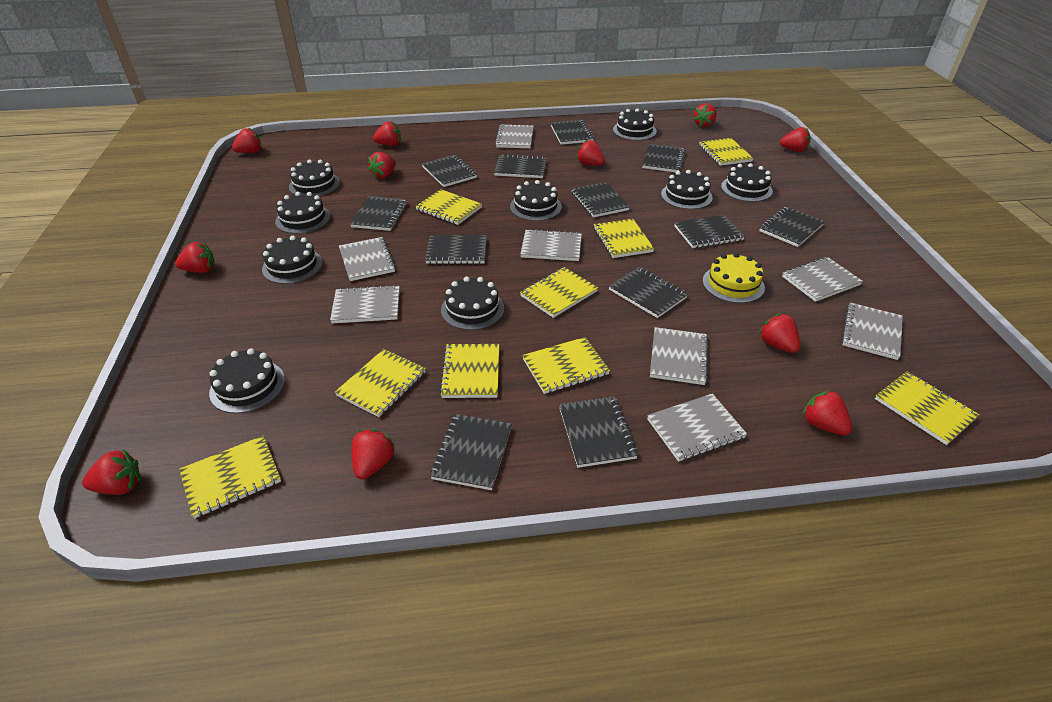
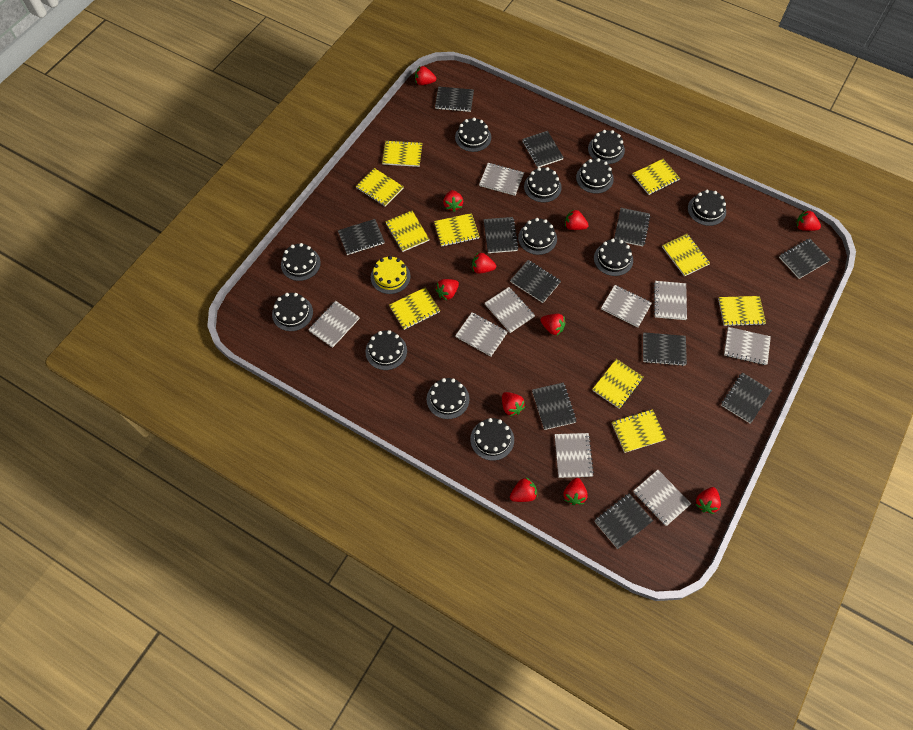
black cake: [209,348,285,413] [262,236,323,284] [275,192,330,234] [289,160,340,196] [441,277,504,330] [510,180,562,221] [613,108,657,141] [661,170,713,209] [721,163,773,202] = 9 -> [272,293,313,331] [281,243,321,281] [365,330,407,370] [427,378,469,419] [455,118,491,152] [470,418,514,461] [518,218,557,255] [524,167,562,202] [576,158,614,194] [588,130,625,164] [594,239,633,276] [688,190,726,226] = 12
black notebook: [350,196,407,231] [422,155,477,187] [425,235,487,264] [430,414,512,490] [494,154,547,178] [551,120,594,145] [559,396,638,468] [571,182,630,217] [609,267,688,318] [642,144,686,172] [674,215,745,248] [759,207,825,247] = 12 -> [338,219,385,255] [435,86,474,112] [483,217,519,253] [510,260,561,303] [522,131,564,167] [532,382,577,430] [594,493,653,549] [614,208,650,246] [643,332,687,366] [721,373,772,424] [779,238,830,279] = 11
grey notebook: [330,285,400,323] [339,237,396,281] [495,125,534,148] [521,229,582,261] [647,394,747,462] [650,327,709,385] [782,257,863,302] [841,303,903,360] = 8 -> [308,301,360,348] [455,312,508,356] [479,163,524,196] [485,287,535,333] [555,433,594,478] [601,285,652,327] [633,470,691,526] [654,281,687,320] [724,327,771,365] = 9
yellow notebook: [179,435,281,519] [335,349,426,417] [415,189,482,225] [439,344,499,398] [520,267,598,318] [522,337,610,394] [593,219,654,258] [699,138,754,166] [875,371,979,445] = 9 -> [356,168,404,207] [382,140,422,167] [385,211,429,252] [389,288,440,330] [434,213,480,247] [592,359,644,409] [612,409,666,453] [632,159,680,195] [662,234,710,276] [718,296,766,326] = 10

